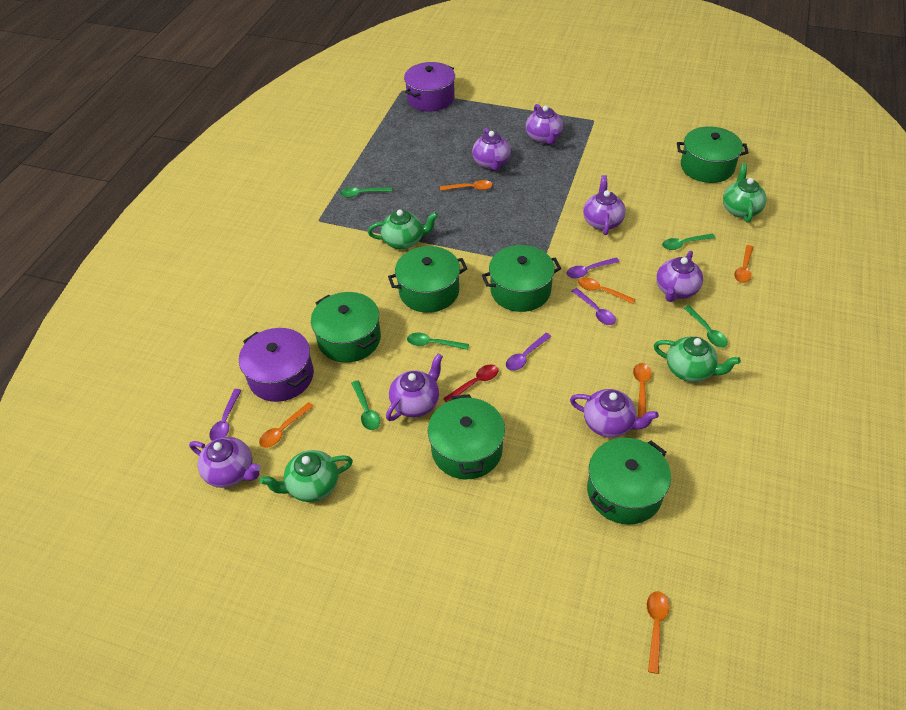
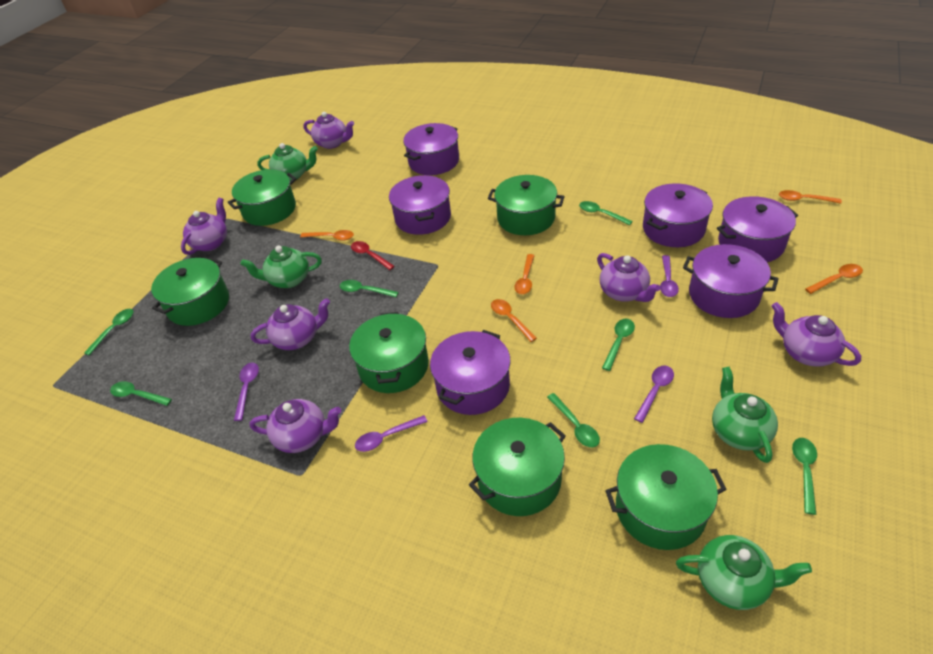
green spoon: [340,187,393,198] [351,380,380,430] [407,333,469,350] [662,233,715,250] [684,306,728,348] = 5 -> [84,309,134,356] [110,381,172,406] [340,280,399,297] [547,393,600,447] [579,201,633,225] [602,319,635,371] [792,438,817,515] = 7
orange spoon: [259,402,314,448] [440,180,493,191] [578,277,635,304] [633,363,652,417] [647,591,669,674] [734,245,753,283] = 6 -> [300,230,354,241] [491,299,537,342] [514,254,535,294] [779,190,842,204] [805,264,863,294] = 5
purple pot: [239,328,314,402] [404,62,455,112] = 2 -> [389,175,451,235] [403,123,459,175] [430,330,511,415] [643,183,713,247] [683,244,779,318] [717,196,798,262] = 6
purple teapot: [189,437,261,488] [386,354,443,421] [472,128,511,171] [526,104,563,144] [570,389,659,438] [583,175,626,235] [656,251,703,302] = 7 -> [181,198,227,255] [250,399,341,453] [251,298,330,350] [304,112,354,149] [597,253,660,302] [771,302,861,367] = 6

